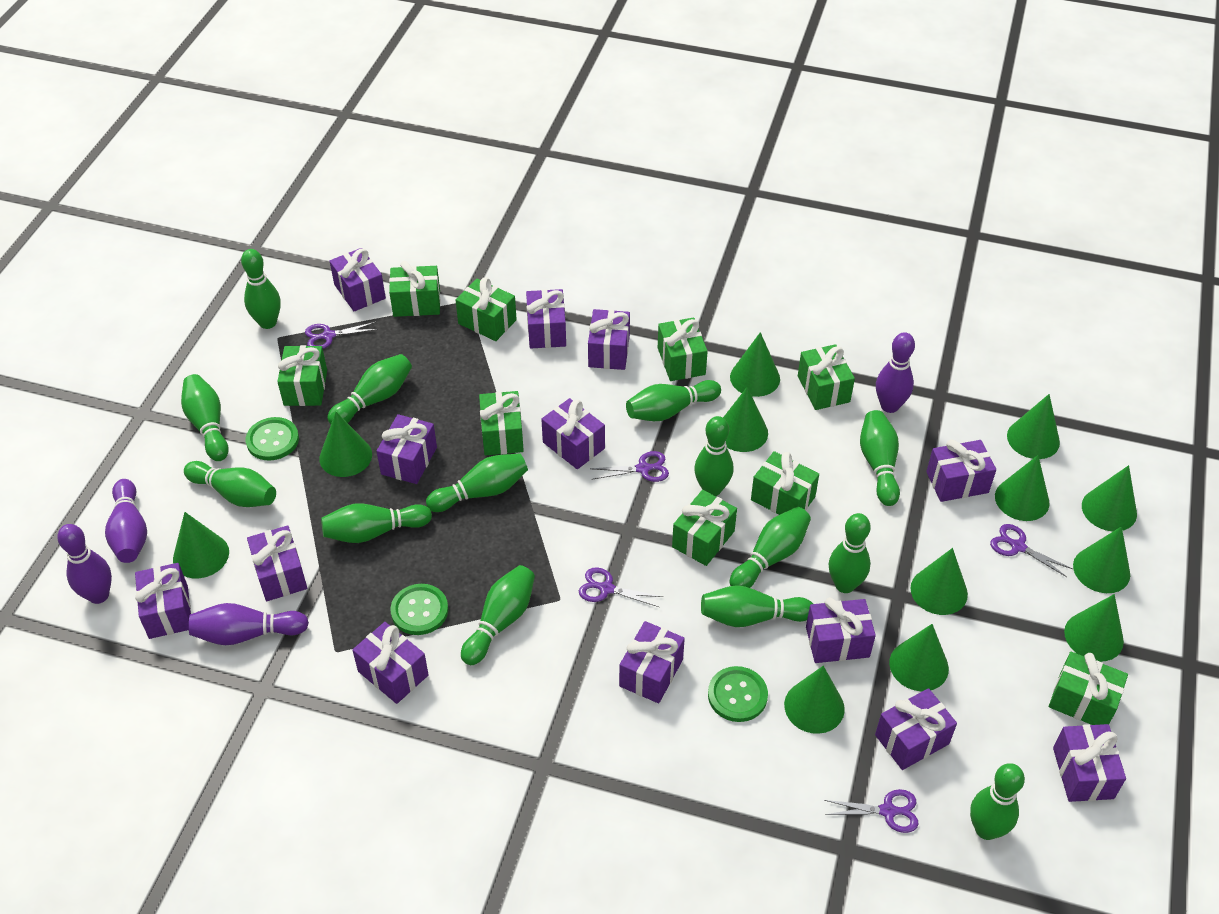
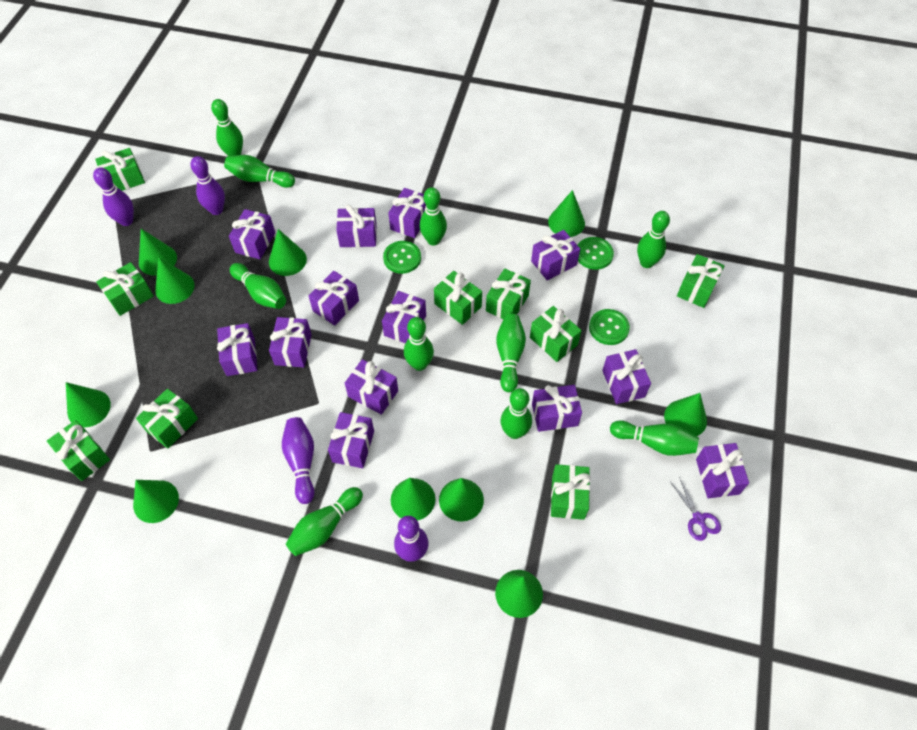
green bowling pin: [181,374,229,461] [184,461,276,507] [241,249,281,329] [321,503,432,543] [327,354,412,424] [426,453,528,512] [461,565,535,665] [626,380,721,421] [694,416,734,496] [701,585,813,627] [729,507,811,588] [829,513,871,593] [860,410,900,506] [970,763,1025,840] = 14 -> [211,99,243,156] [224,155,295,188] [230,263,286,309] [286,487,363,556] [404,317,434,371] [420,187,447,246] [496,314,526,392] [501,388,532,439] [610,420,699,456] [637,211,670,268] = 10
green cone: [173,512,229,578] [319,412,372,477] [723,387,768,452] [730,332,780,397] [784,666,845,734] [889,624,949,691] [910,548,968,615] [995,455,1049,521] [1007,394,1060,459] [1064,594,1124,662] [1073,526,1130,593] [1082,465,1137,532] = 12 -> [66,382,111,428] [133,480,179,523] [139,229,177,276] [155,257,195,304] [269,229,307,276] [391,478,436,521] [439,478,484,522] [495,570,543,618] [548,190,585,237] [664,393,707,436] = 10
purple scissors: [305,322,378,349] [579,567,663,607] [591,451,669,482] [824,789,919,833] [990,524,1073,577] = 5 -> [671,477,721,541] = 1

